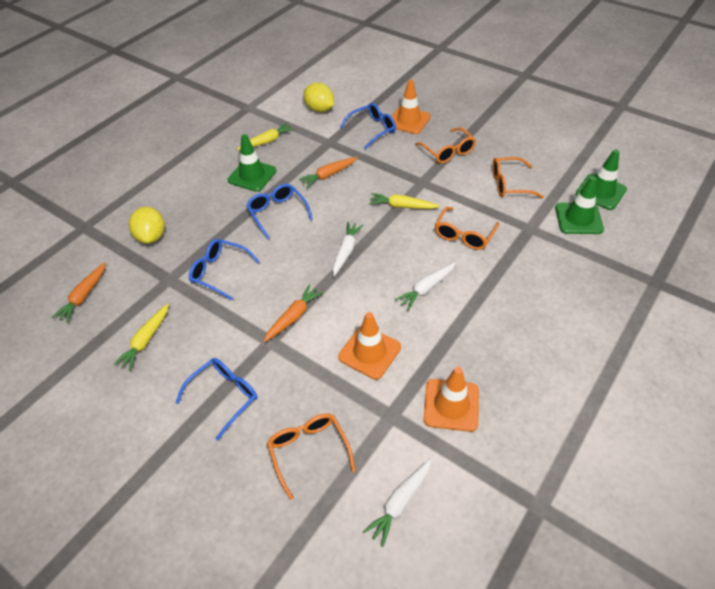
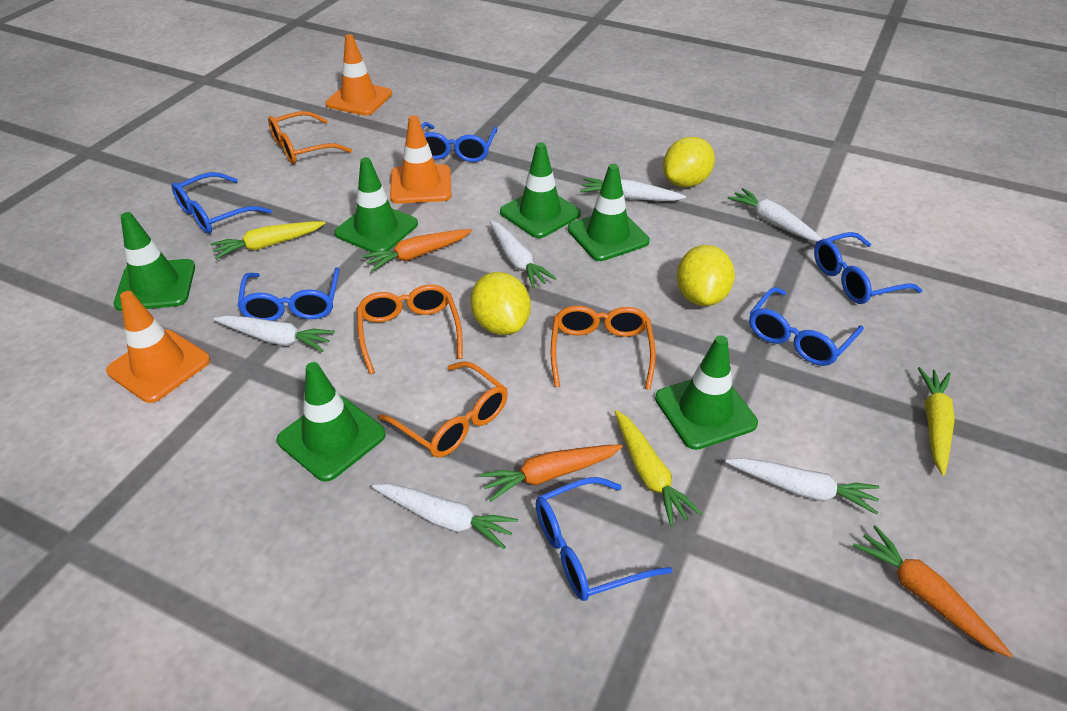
blue glasses: [175,358,257,441] [189,239,260,300] [246,184,313,239] [340,103,396,149] = 4 -> [172,172,272,234] [238,267,340,321] [421,122,498,162] [536,477,672,601] [749,287,864,366] [814,232,922,304] = 6
green traffic cone: [227,134,277,192] [555,176,604,234] [575,149,627,210] = 3 -> [114,212,195,311] [277,362,386,482] [335,157,418,253] [500,142,581,238] [568,164,649,261] [655,335,758,450] = 6
white carrot: [332,222,363,277] [363,458,432,547] [395,262,456,310] = 3 -> [213,315,335,352] [372,484,518,549] [489,220,557,288] [580,178,686,201] [725,458,880,515] [728,188,822,242] = 6
yellow lemon: [129,207,165,244] [303,83,334,112] = 2 -> [471,272,531,335] [663,137,715,187] [677,245,735,306] = 3

